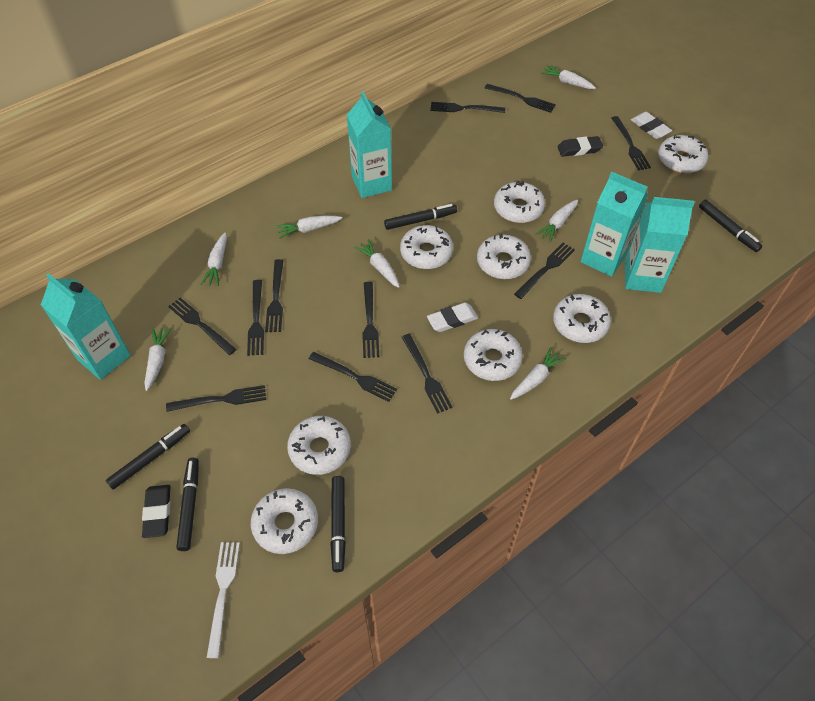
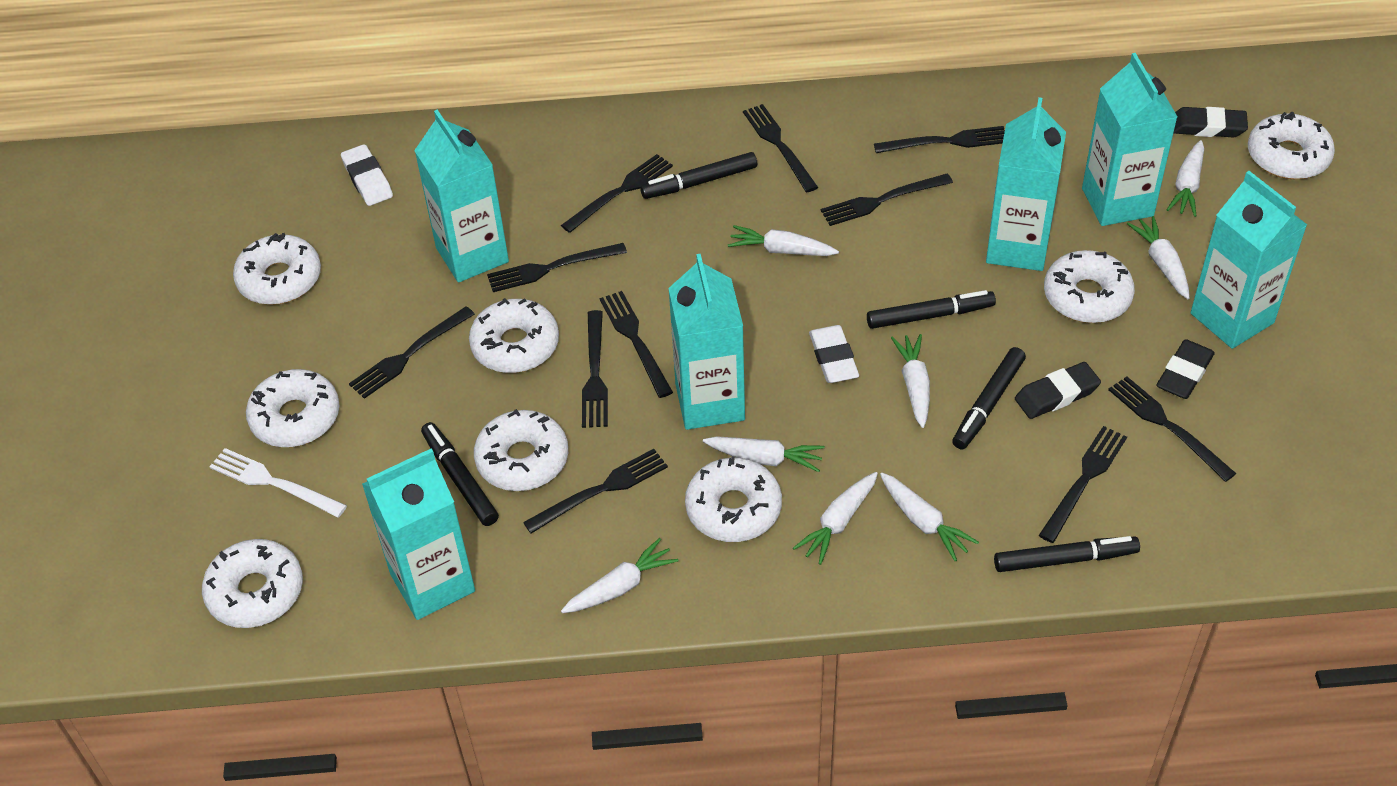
black eraser: [142,485,170,538] [557,136,603,157] = 2 -> [1015,362,1101,419] [1156,339,1215,399] [1174,107,1248,137] = 3
turquoise carton: [41,273,131,380] [347,91,392,198] [581,172,648,277] [625,197,695,293] = 4 -> [362,449,475,620] [414,110,509,283] [668,253,745,430] [986,97,1066,271] [1082,53,1178,226] [1191,171,1307,349] = 6
white carrot: [144,327,172,391] [200,233,227,286] [276,216,342,239] [354,239,400,288] [510,347,567,400] [535,199,578,242] [541,65,596,89] = 7 -> [561,538,678,613] [703,436,825,472] [728,225,839,256] [793,472,878,565] [880,473,979,561] [891,334,930,428] [1127,216,1190,299] [1167,140,1204,217] = 8

